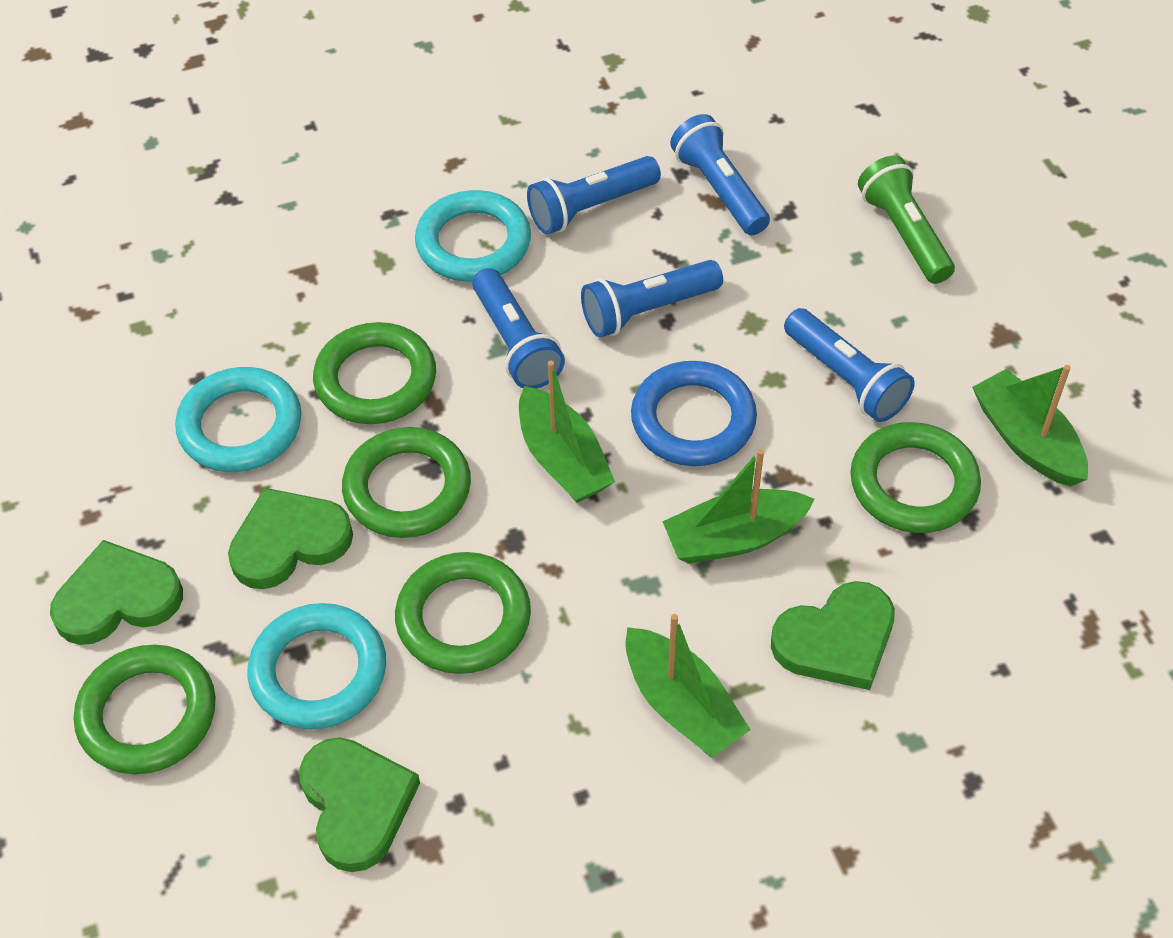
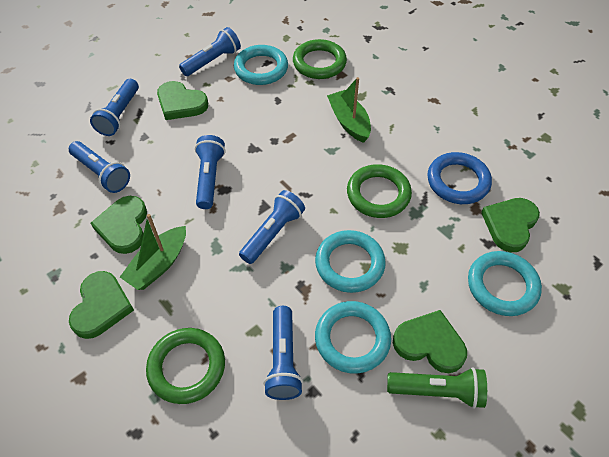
blue flashlight: [473,268,565,389] [527,156,661,234] [581,260,723,337] [670,114,770,235] [784,308,915,422] = 5 -> [69,141,130,193] [90,79,139,136] [179,27,241,76] [195,135,225,209] [239,190,305,264] [263,306,303,400] = 6
green boat: [519,361,615,503] [625,614,750,758] [662,449,815,564] [972,365,1088,487] = 4 -> [120,214,186,290] [327,77,371,143] = 2
green heart: [50,540,183,645] [228,488,353,589] [299,738,420,872] [771,581,895,690] = 4 -> [69,271,134,339] [91,196,147,254] [157,81,208,120] [393,310,467,373] [481,198,540,252] = 5
green ring: [74,645,216,774] [313,322,436,424] [342,427,471,538] [395,552,531,674] [850,422,981,533] = 5 -> [146,328,225,404] [293,39,347,79] [347,164,412,218] = 3
turquoise ring: [175,367,301,472] [247,603,386,729] [415,190,531,282] = 3 -> [234,45,288,85] [315,230,386,293] [315,301,391,374] [468,251,542,316] = 4

